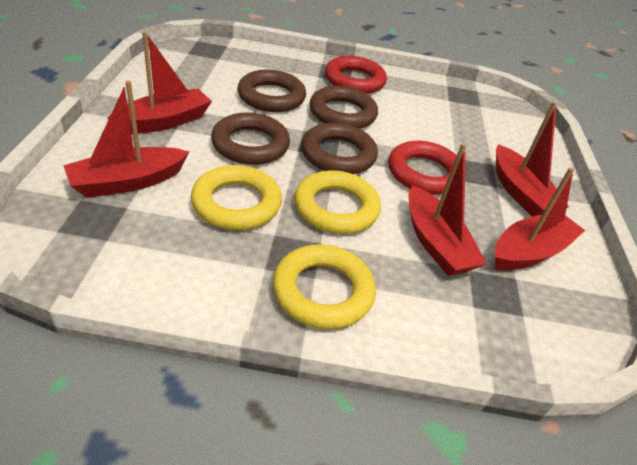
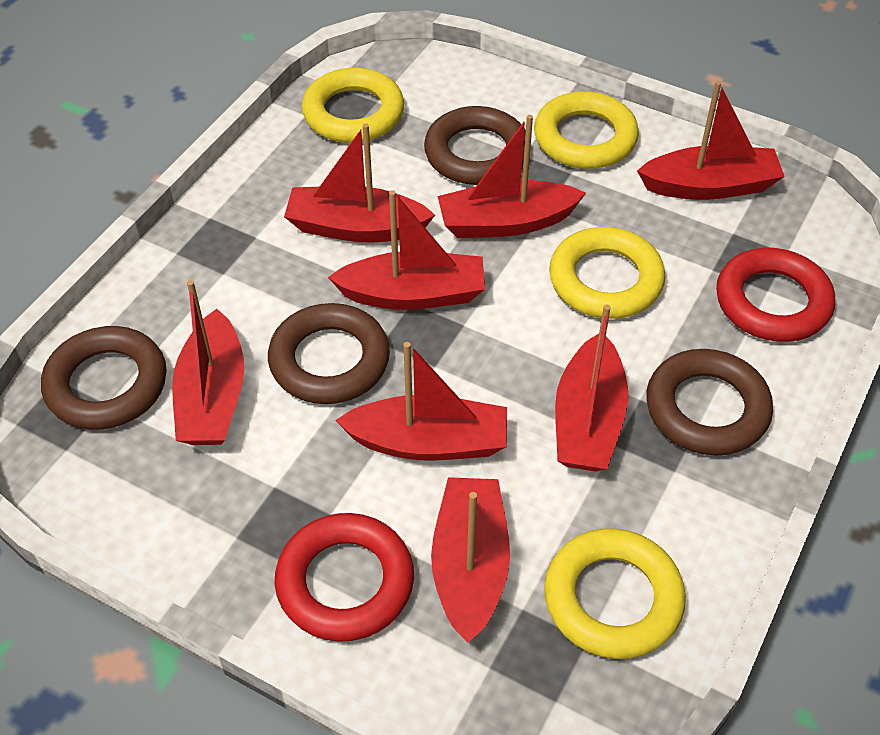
red boat: [63,80,189,198] [108,32,212,134] [408,143,487,276] [495,167,585,271] [496,102,569,217] = 5 -> [172,280,244,445] [284,123,435,243] [328,190,485,310] [335,342,507,460] [431,477,510,643] [438,115,586,238] [555,304,628,472] [637,81,785,200] = 8
yellow ring: [191,165,282,230] [273,244,376,330] [294,170,381,234] = 3 -> [302,68,404,143] [534,91,639,169] [544,528,686,659] [549,227,665,319] = 4

